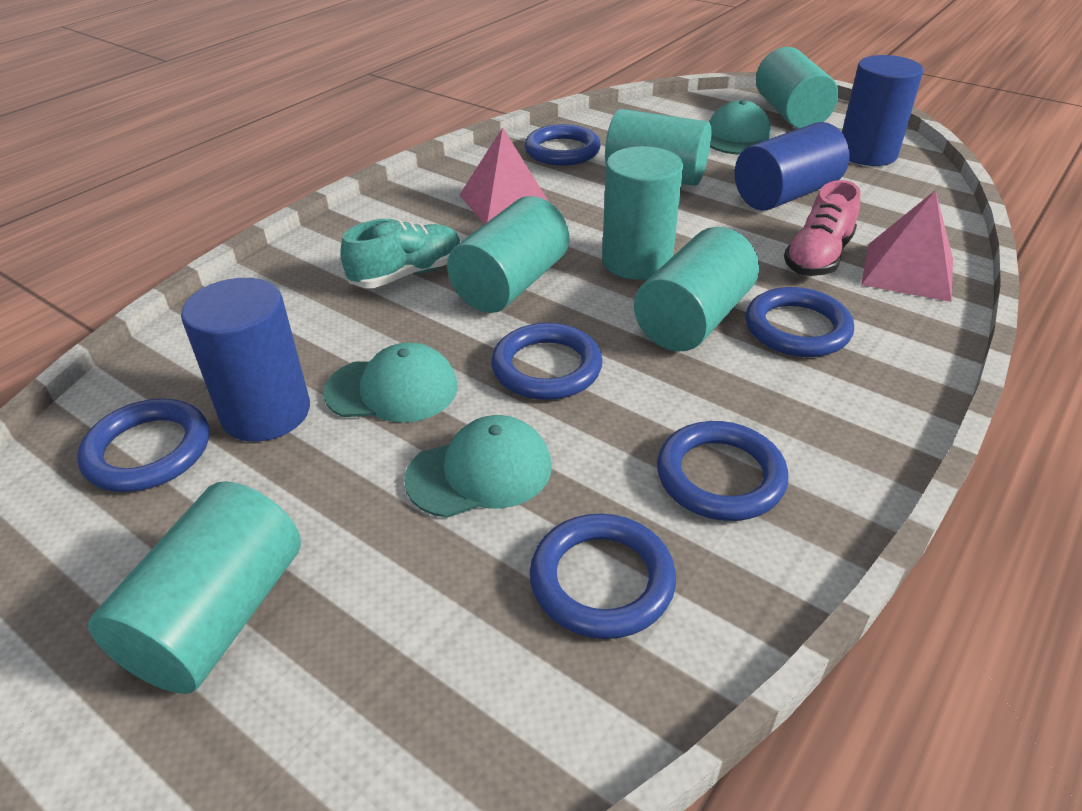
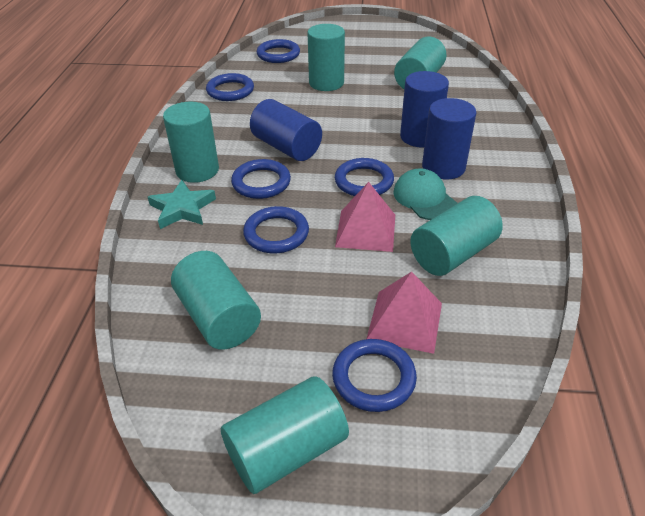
pink shoe: [784,180,860,276] = 1 -> none = 0
turquoise cap: [323,342,458,423] [404,415,551,518] [709,100,771,155] = 3 -> [393,168,457,220] = 1
turquoise shoe: [340,219,461,288] = 1 -> none = 0
turquoise star: none = 0 -> [148,180,216,229] = 1

